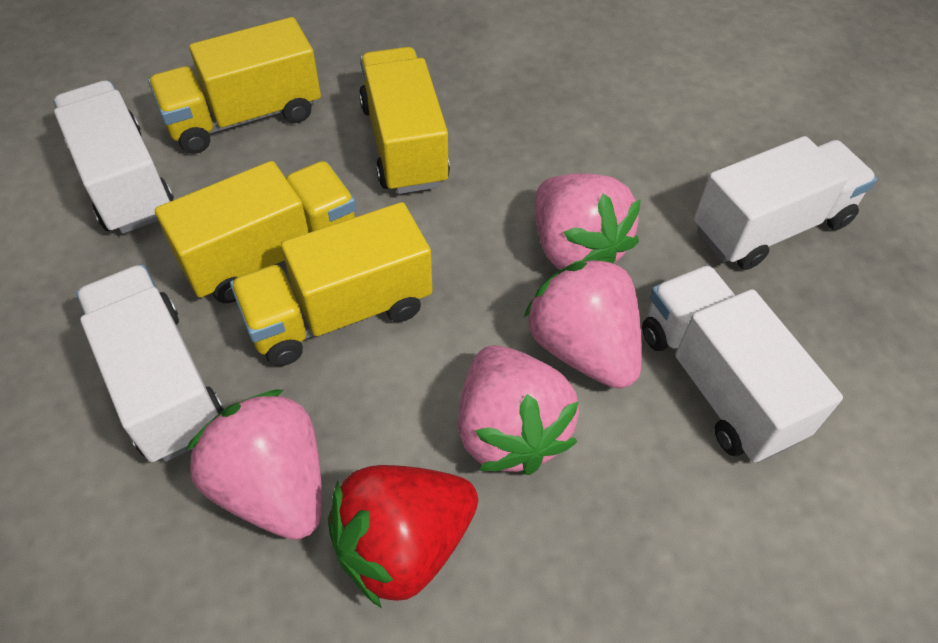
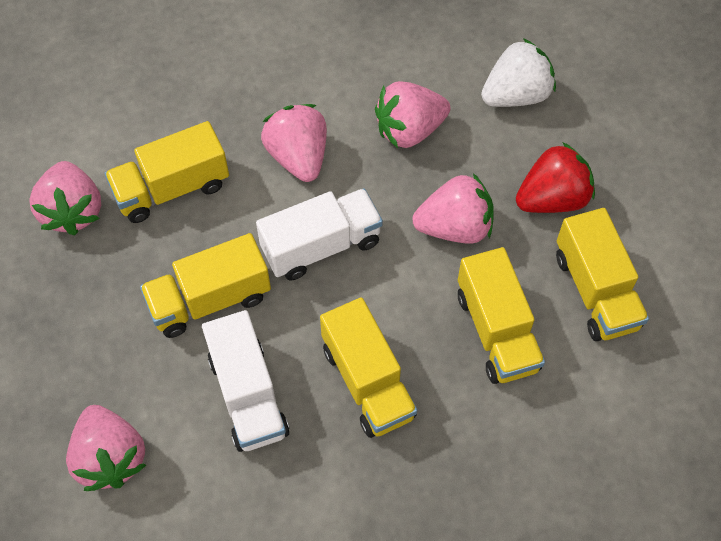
pink strawberry: [186,390,322,540] [458,345,579,475] [524,257,642,389] [535,173,641,270] = 4 -> [30,161,101,235] [66,405,146,491] [261,104,327,182] [375,81,450,148] [412,173,494,244] = 5
white strawberry: none = 0 -> [481,38,556,107] = 1
white truck: [53,81,174,234] [76,264,224,462] [642,265,843,463] [694,136,877,270] = 4 -> [202,310,289,452] [256,188,383,280] = 2
yellow truck: [148,17,321,154] [155,161,357,303] [230,202,432,366] [359,47,450,194] = 4 -> [104,121,229,223] [140,233,271,338] [320,297,417,438] [458,247,545,384] [556,208,649,341] = 5

